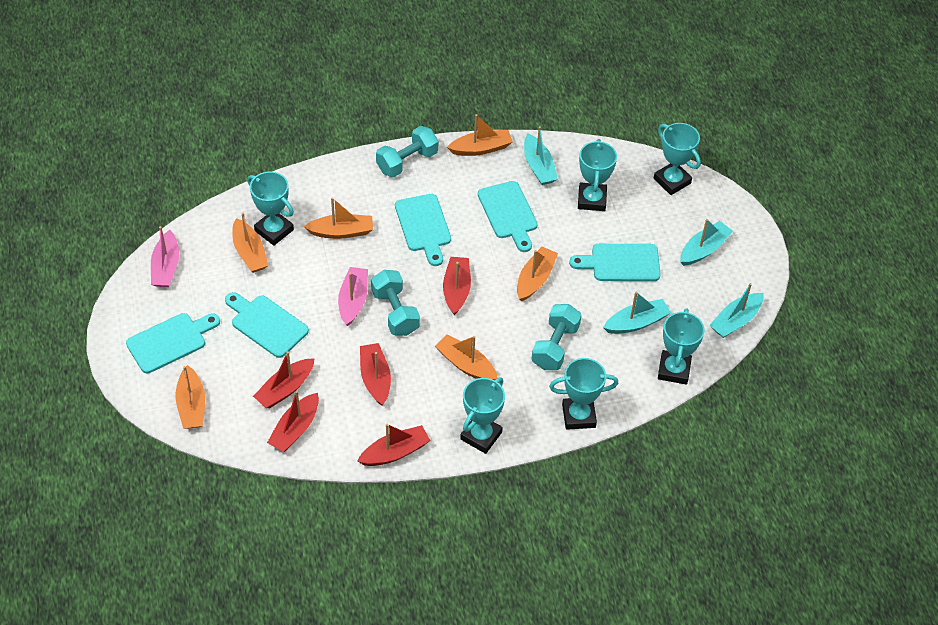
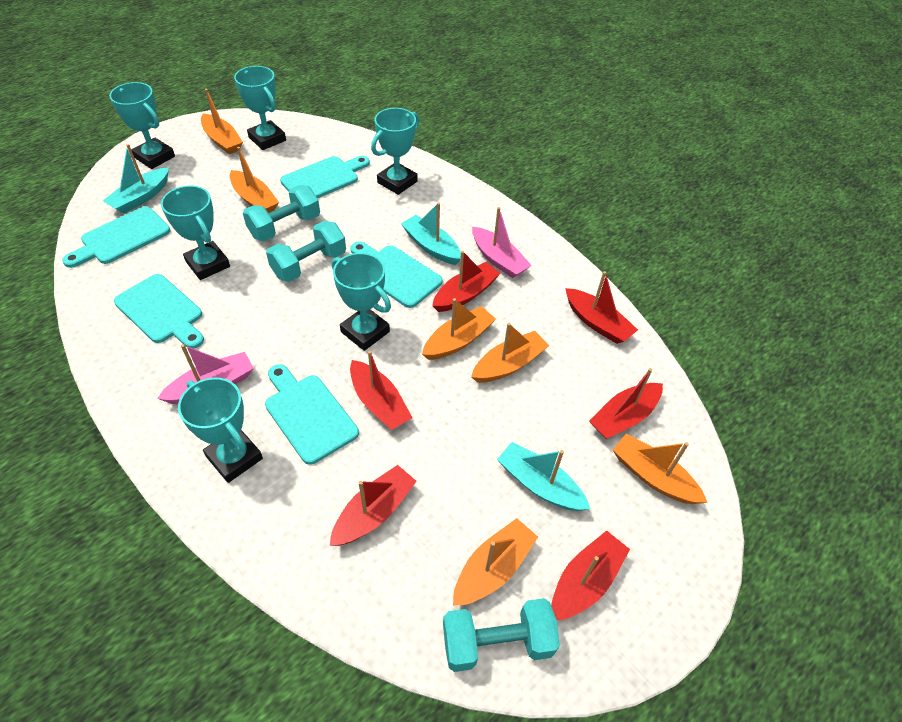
red boat: [253,351,315,408] [267,391,319,452] [357,424,431,466] [360,343,391,406] [443,257,471,315] = 5 -> [330,465,417,546] [350,351,413,430] [432,251,501,312] [551,530,630,620] [565,271,638,344] [589,368,663,439] = 6
turquoise boat: [524,126,558,185] [603,292,671,334] [680,219,733,266] [709,283,764,338] = 4 -> [103,144,169,214] [401,203,461,265] [497,442,590,511] = 3

